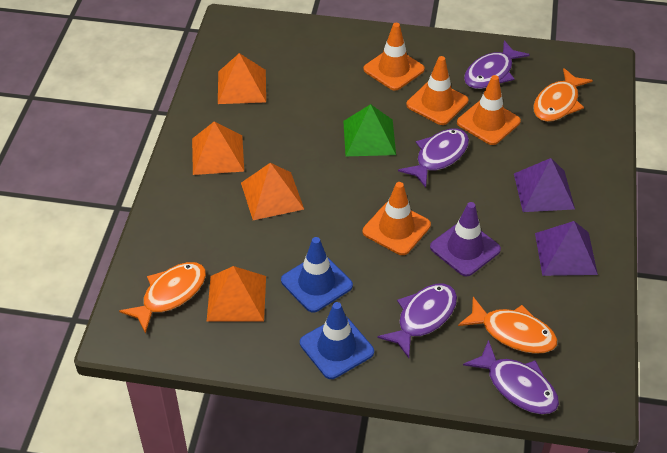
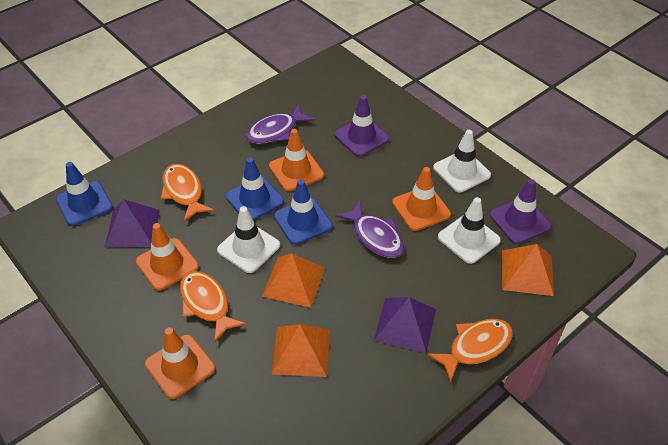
blue traffic cone: [281,237,353,313] [300,302,374,379] = 2 -> [56,162,113,226] [225,157,284,220] [274,180,333,245] = 3
green pyramid: [343,104,396,156] = 1 -> none = 0
orange pyramid: [192,121,244,175] [207,266,266,321] [218,53,266,104] [241,163,304,220] = 4 -> [262,254,325,308] [272,324,330,377] [502,244,554,296] = 3
purple fish: [377,283,457,358] [398,129,469,188] [463,340,559,414] [464,41,530,89] = 4 -> [246,105,315,144] [335,201,404,258] = 2
purple traffic cone: [430,202,501,277] = 1 -> [335,95,389,157] [490,179,551,244] = 2
white traffic cone: none = 0 -> [217,206,280,273] [433,130,491,192] [438,197,501,264] = 3

